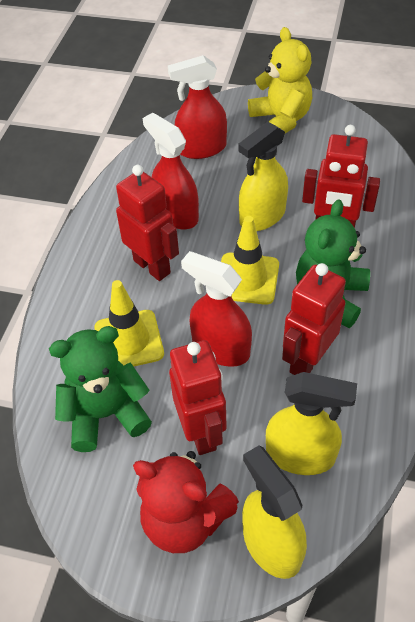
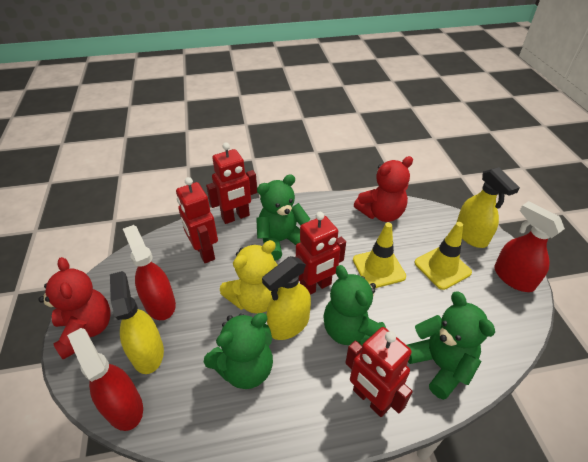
green teddy bear: [49,326,152,452] [296,199,370,328] = 2 -> [204,313,273,389] [256,174,310,261] [323,265,386,345] [407,291,495,400] = 4
red teddy bear: [133,451,239,553] = 1 -> [38,257,110,360] [354,156,413,222] = 2

